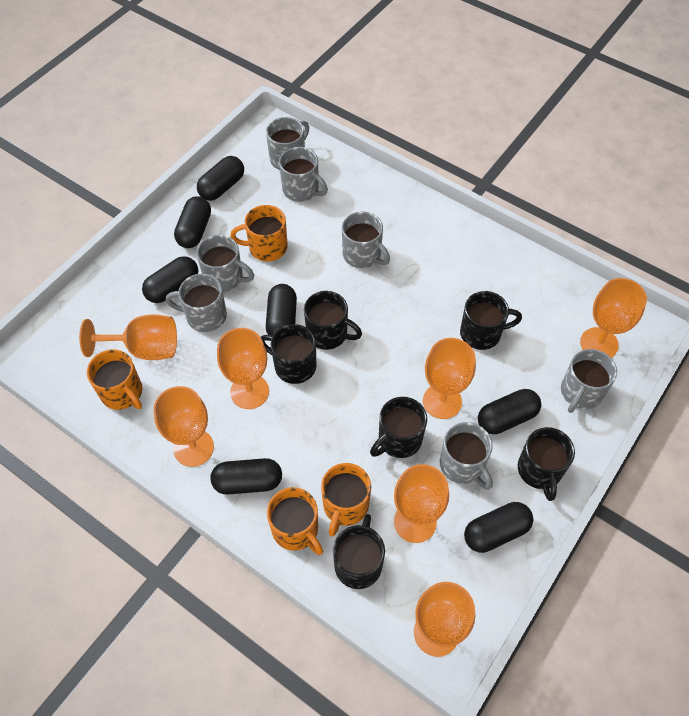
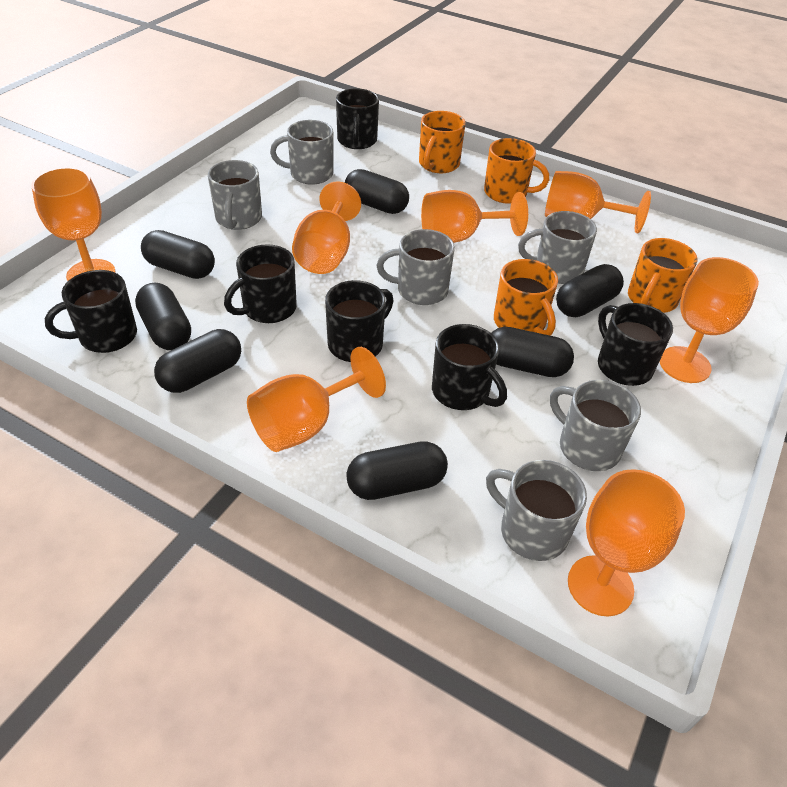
grey mug: [166,274,227,332] [196,235,254,292] [266,117,309,170] [279,147,328,202] [342,212,390,268] [440,422,493,490] [561,349,617,413] = 7 -> [208,160,262,230] [270,120,333,185] [377,229,455,305] [486,460,587,561] [518,211,597,284] [550,380,641,471] = 6

